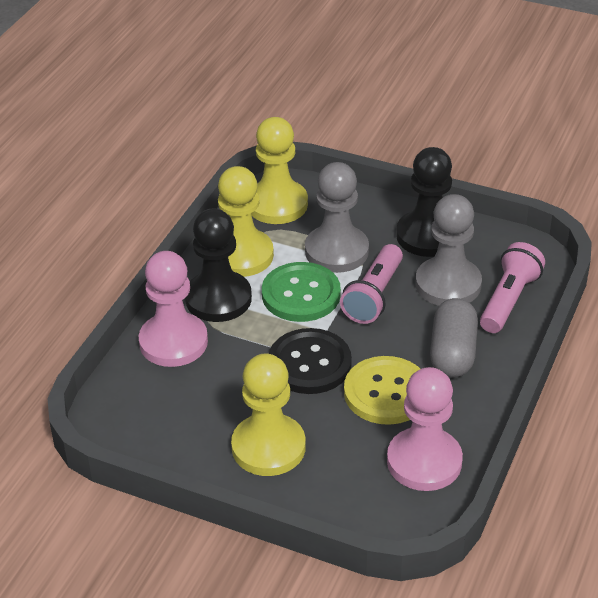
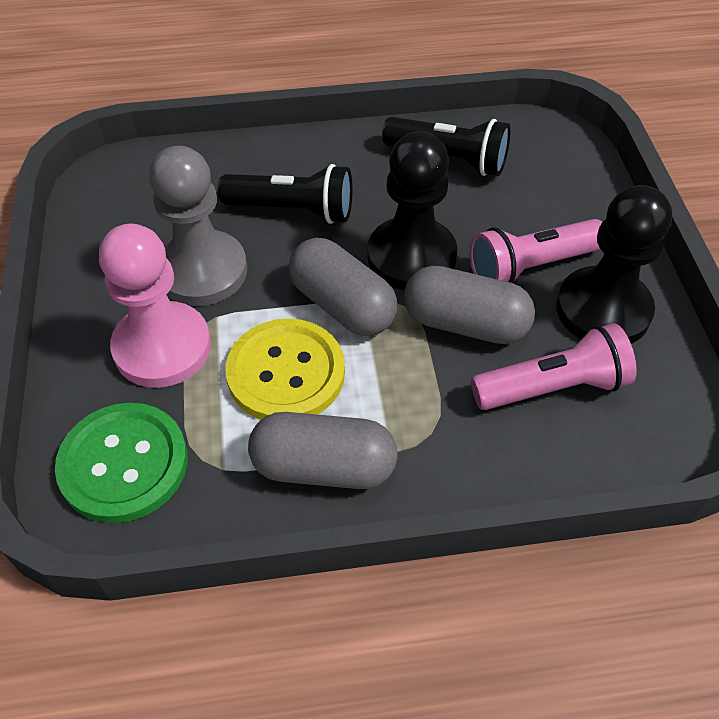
black button: [269,328,352,394] = 1 -> none = 0
black flashlight: none = 0 -> [218,164,352,224] [382,117,511,176] = 2
grey capsule: [430,298,478,377] = 1 -> [248,412,398,489] [289,238,397,336] [404,266,535,344] = 3
grey pawn: [305,162,369,273] [415,194,482,306] = 2 -> [149,146,247,306] = 1
pink pawn: [139,251,208,367] [387,367,463,491] = 2 -> [99,224,211,388] = 1
yellow pawn: [218,166,274,277] [231,354,306,476] [251,117,308,224] = 3 -> none = 0

